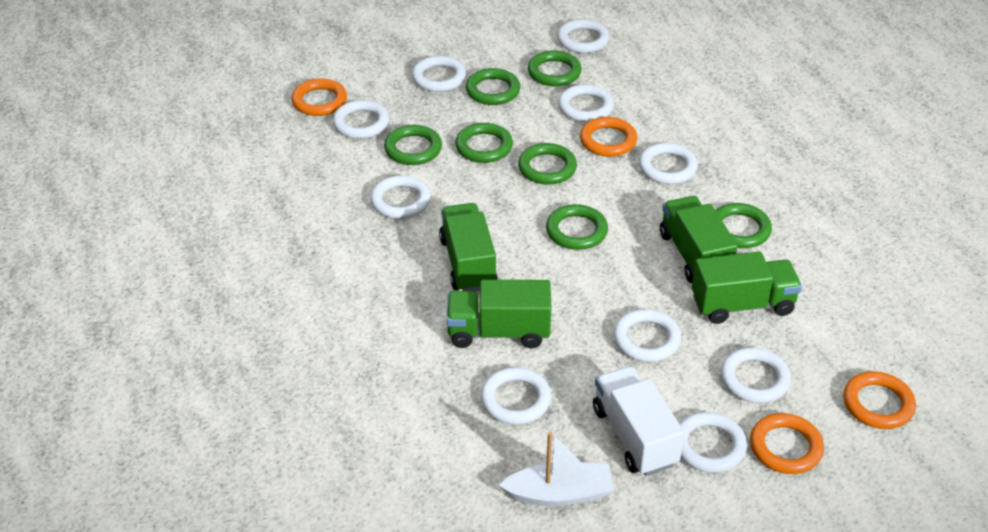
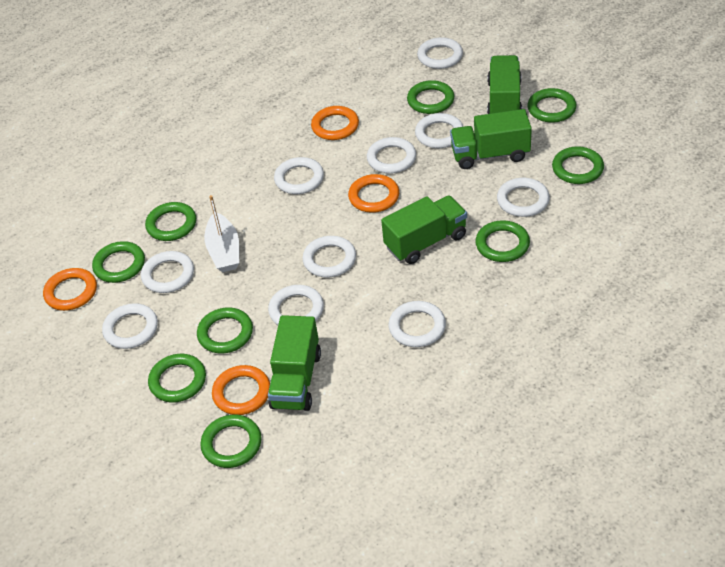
green ring: [384,125,442,165] [455,123,513,163] [466,68,520,105] [518,143,577,185] [528,51,582,86] [546,204,608,250] [715,203,772,248] = 7 -> [92,241,145,283] [145,202,196,241] [148,354,206,402] [197,307,253,353] [200,415,262,468] [407,80,454,114] [475,220,530,262] [528,88,577,123] [552,146,604,184] = 9
white truck: [593,366,685,476] = 1 -> none = 0

